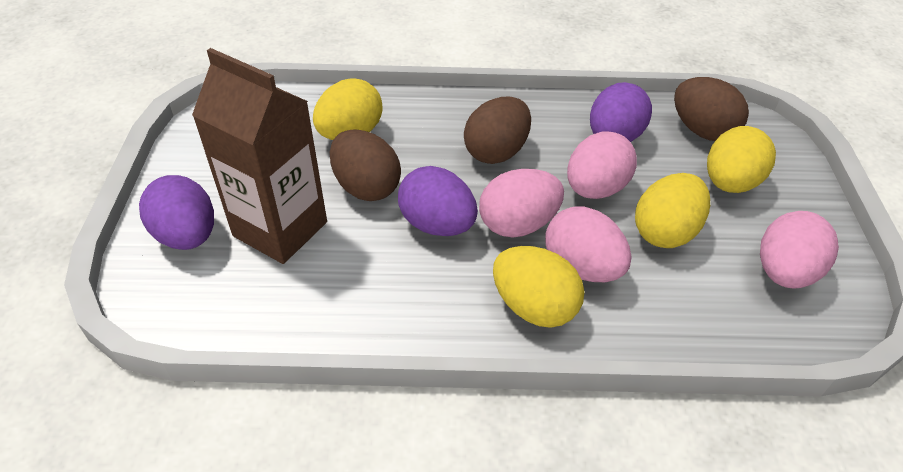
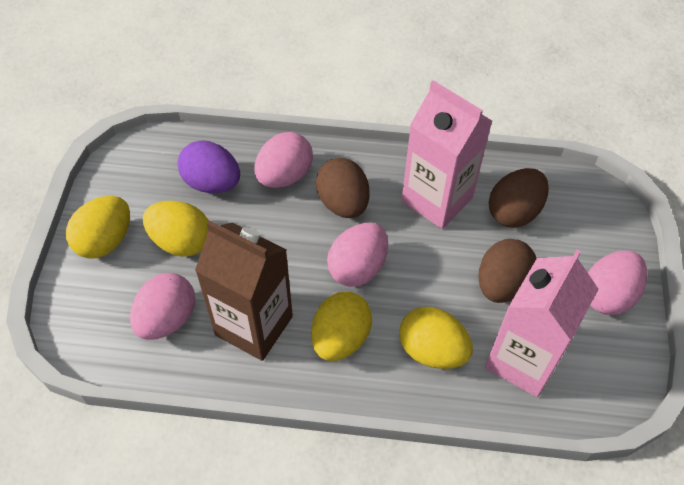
pink carton: none = 0 -> [402,80,492,229] [485,249,598,397] = 2
purple egg: [139,175,214,250] [398,166,478,236] [590,82,652,142] = 3 -> [178,140,240,193] = 1

